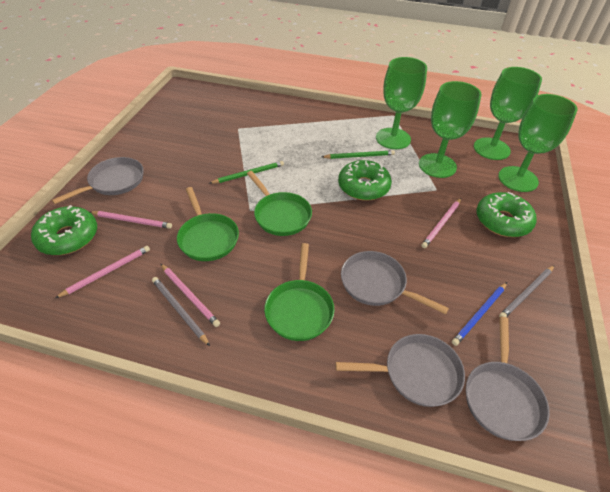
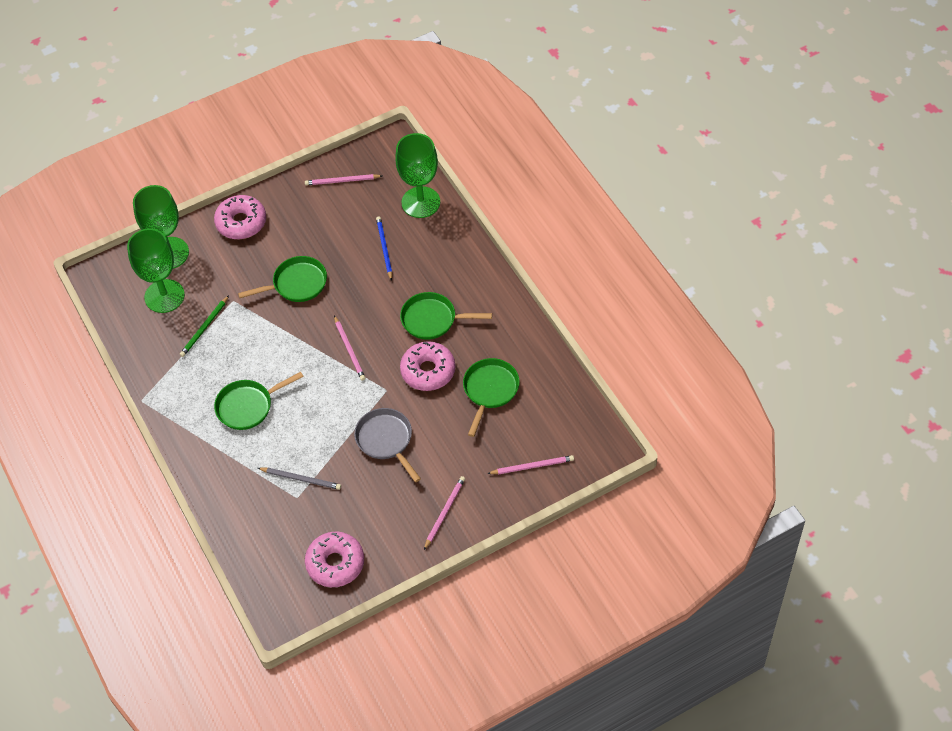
green donut: [31,205,97,255] [338,160,392,201] [476,192,537,237] = 3 -> none = 0
green goblet: [376,57,427,149] [419,81,481,178] [474,67,542,160] [498,94,578,192] = 4 -> [127,228,185,313] [133,185,189,269] [395,133,440,218] = 3
green pan: [177,187,239,261] [247,171,312,236] [264,243,335,341] = 3 -> [214,372,304,430] [238,256,327,302] [400,292,492,340] [463,358,520,437] = 4
green pencil: [209,161,284,184] [322,150,395,159] = 2 -> [180,295,229,357] = 1
grey pan: [52,157,144,204] [336,334,465,407] [341,251,449,314] [466,317,550,441] = 4 -> [354,408,421,482] = 1
grey pencil: [152,277,210,346] [499,266,554,317] = 2 -> [258,468,341,490] = 1
pink donut: none = 0 -> [214,195,266,239] [305,532,364,587] [400,341,455,391] = 3

